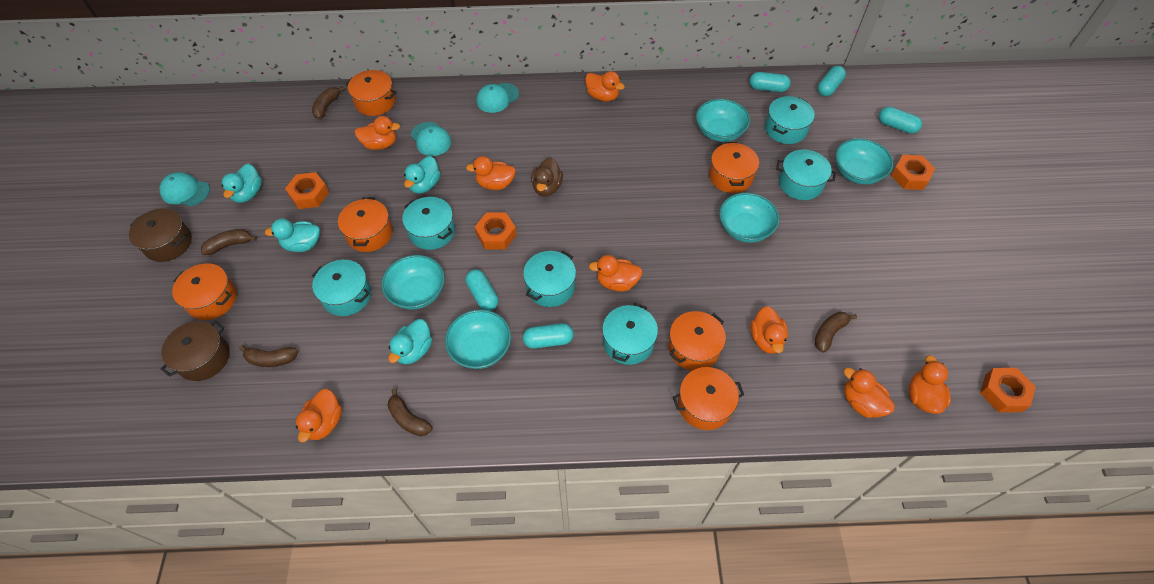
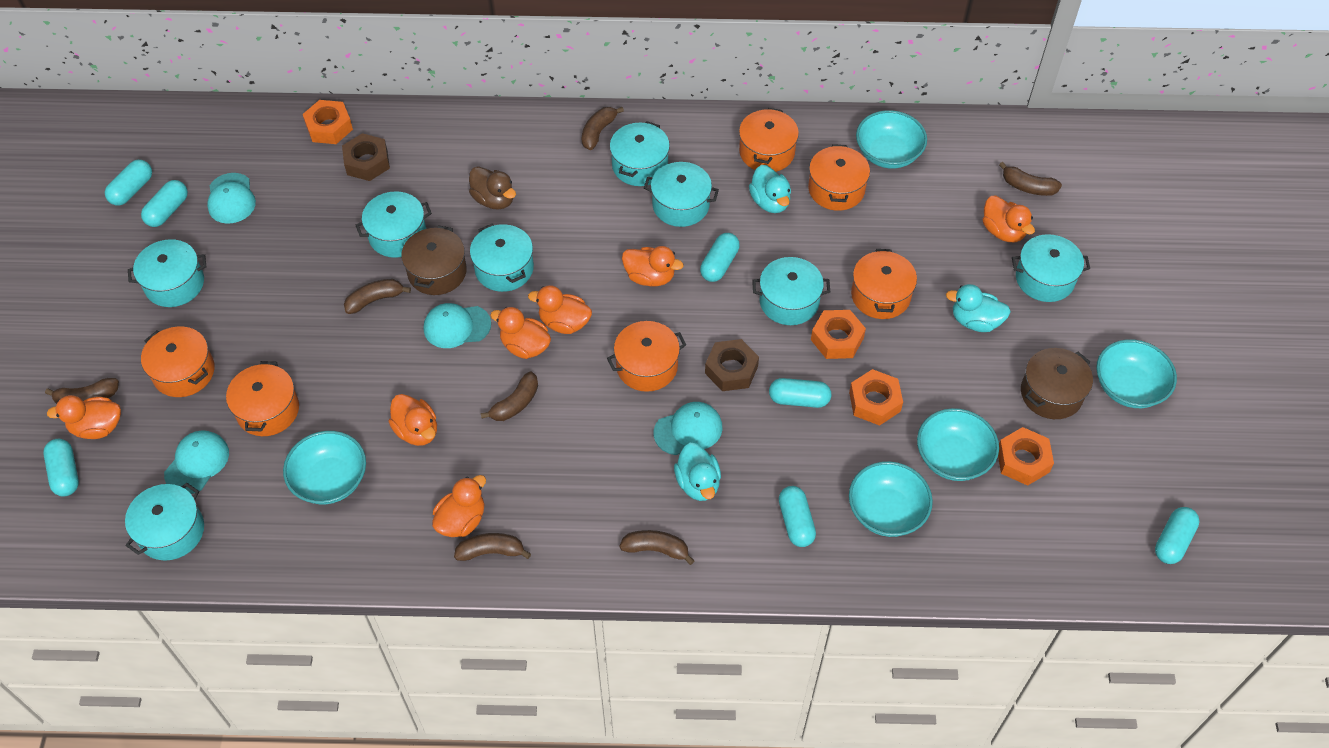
brown banana: [201,229,257,255] [239,345,298,367] [312,86,345,119] [387,389,432,436] [815,312,857,352] = 5 -> [45,378,119,404] [344,279,411,314] [454,533,531,561] [481,372,538,421] [582,107,624,150] [619,530,695,565] [999,162,1062,196] = 7
brown nut: none = 0 -> [342,133,390,181] [705,339,759,391] = 2
orange duck: [296,389,342,443] [354,116,400,150] [466,156,516,190] [585,71,625,102] [589,255,643,292] [750,306,788,354] [844,368,895,418] [909,355,951,414] = 8 -> [47,395,121,439] [388,394,437,446] [432,475,486,537] [490,307,551,359] [528,285,592,334] [622,246,683,286] [982,195,1035,242] = 7
turquoise cap: [159,172,210,206] [411,122,451,156] [476,83,519,113] = 3 -> [164,430,229,494] [207,173,256,224] [424,303,491,348] [654,402,722,455] = 4
turquoise capsule: [465,269,499,311] [523,323,574,349] [749,72,791,92] [818,66,846,96] [879,107,922,134] = 5 -> [43,439,79,496] [105,160,152,206] [141,180,188,227] [700,233,740,282] [769,378,831,408] [779,486,816,547] [1155,507,1199,564] = 7
turquoise duck: [221,164,262,203] [264,219,320,252] [388,319,432,365] [404,156,440,194] = 4 -> [674,443,721,501] [749,165,791,213] [946,284,1011,332] = 3
turquoise pot: [312,260,371,316] [402,197,455,250] [523,251,576,307] [602,303,658,365] [765,96,815,144] [776,150,836,200] = 6 -> [125,483,204,560] [128,239,206,307] [356,191,432,258] [470,224,534,292] [610,121,670,186] [644,162,719,227] [752,257,830,325] [1012,234,1090,302] = 8

